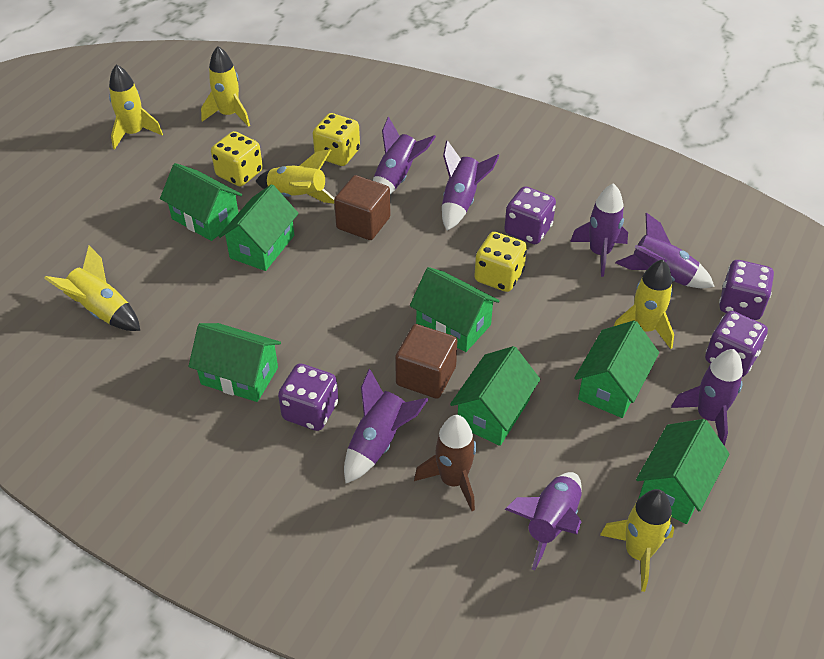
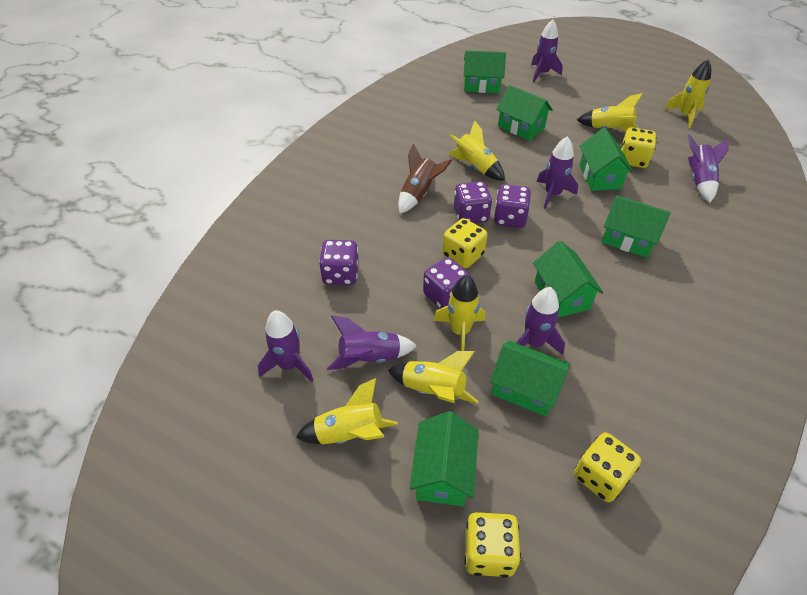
brown cube: [334,175,391,240] [395,324,457,399] = 2 -> none = 0
purple rocket: [344,369,429,483] [373,116,436,194] [442,140,499,231] [505,472,582,571] [570,183,628,277] [616,213,715,288] [671,349,743,446] = 7 -> [258,310,314,382] [327,315,416,370] [516,287,565,355] [531,19,563,82] [536,136,578,209] [688,134,729,202] = 6
yellow dice: [211,131,263,186] [313,113,360,166] [474,232,527,292] = 3 -> [442,218,487,268] [465,512,521,578] [574,432,641,502] [620,127,656,168] = 4

